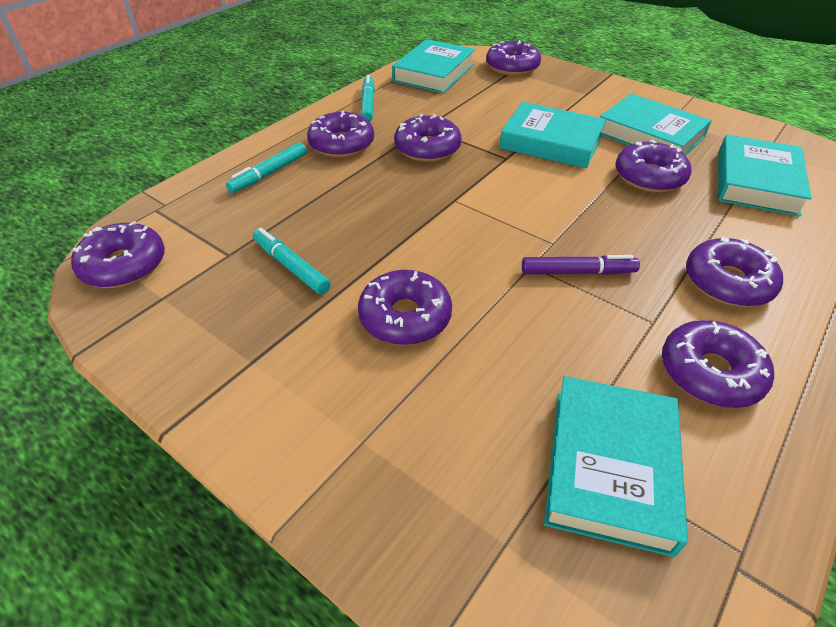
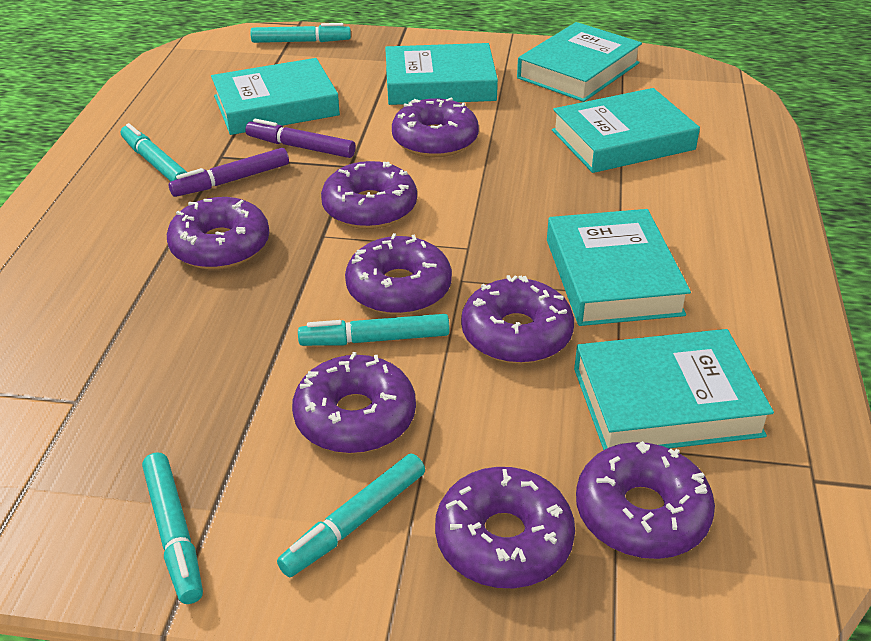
purple marker: [522,255,640,275] = 1 -> [169,148,289,197] [245,119,356,158] = 2
turquoise book: [392,39,475,93] [499,102,606,168] [544,376,688,557] [600,93,712,156] [718,135,812,217] = 5 -> [211,58,340,135] [385,43,498,105] [517,22,642,102] [547,209,691,326] [552,88,700,173] [574,329,774,450] = 6
turquoise marker: [226,142,307,193] [253,228,331,294] [360,75,375,122] = 3 -> [121,123,187,181] [142,452,203,604] [250,23,351,43] [277,454,425,577] [298,314,450,346] = 5

